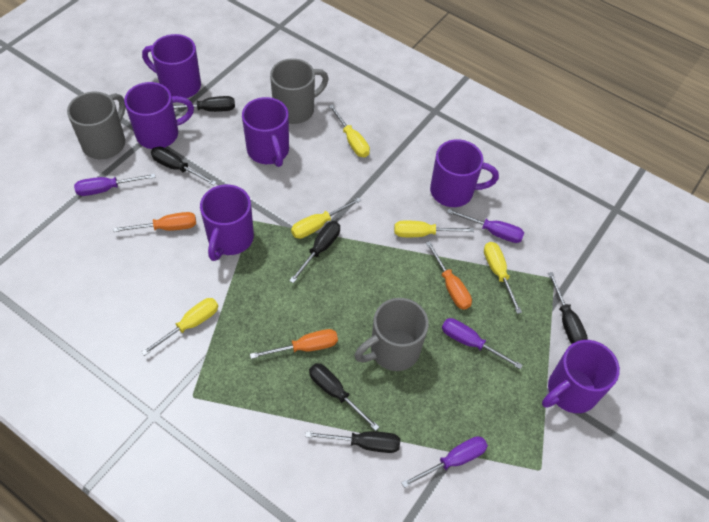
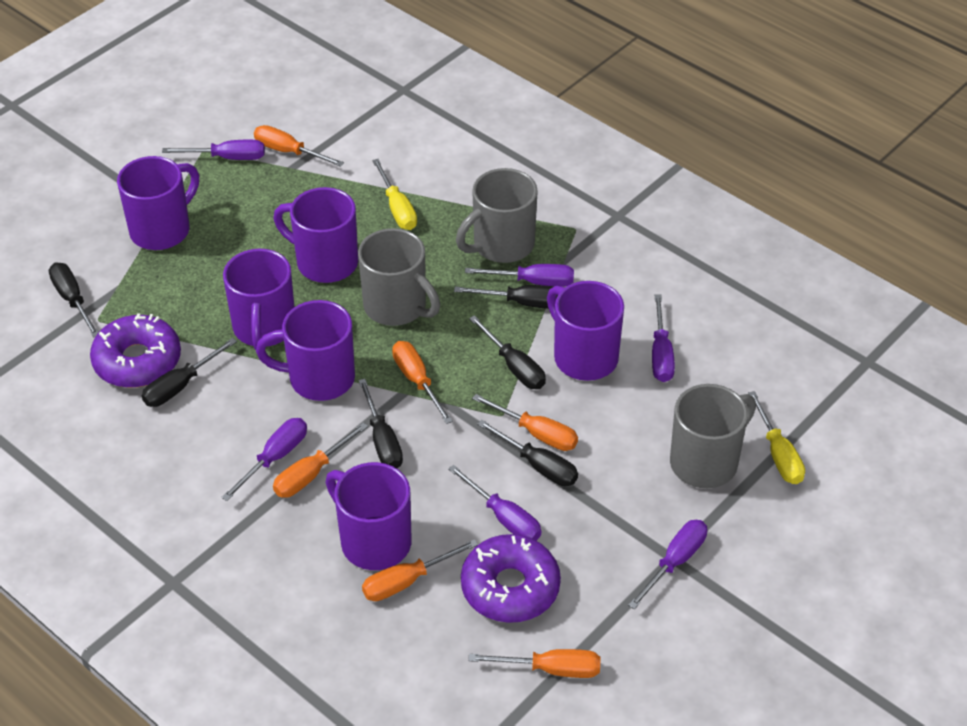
orange screwdriver: [113,212,196,232] [250,329,338,359] [426,241,472,310] = 3 -> [254,125,344,167] [273,422,368,498] [362,539,478,601] [392,341,453,424] [468,649,600,678] [472,394,578,451] = 6
purple donut: none = 0 -> [90,313,181,388] [461,534,561,623] = 2
purple screwdriver: [74,174,156,196] [401,436,488,488] [442,318,523,369] [447,209,524,243] = 4 -> [162,140,265,160] [221,418,307,501] [448,465,542,541] [465,264,574,287] [628,520,707,609] [652,295,675,382] = 6
yellow screwdriver: [141,298,218,356] [291,197,361,239] [329,104,370,157] [394,221,474,237] [484,242,522,314] = 5 -> [372,159,417,230] [748,391,805,484] = 2

